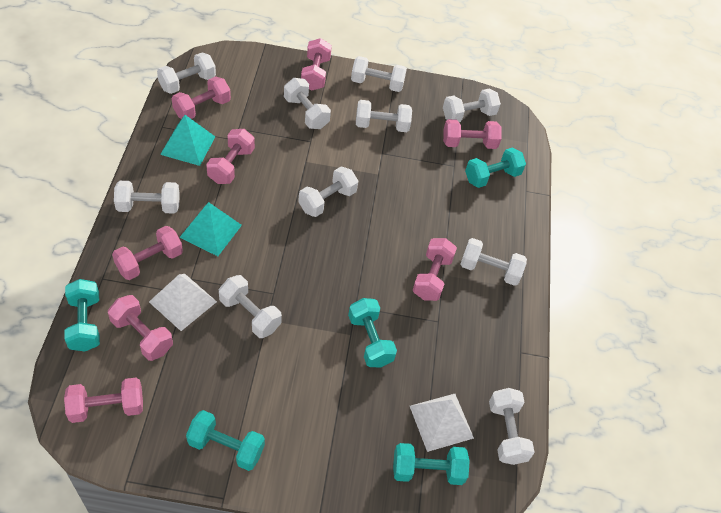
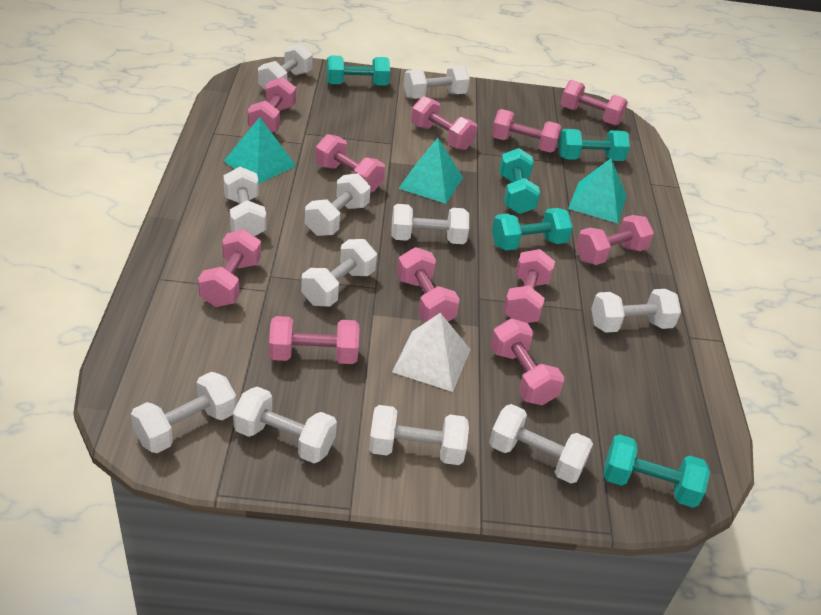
pink dumbbell: [64,378,143,423] [108,295,173,361] [112,226,183,280] [172,76,231,119] [206,129,255,184] [301,38,332,90] [413,238,457,301] [443,119,502,149] = 8 -> [198,229,261,307] [248,77,296,133] [269,316,359,364] [315,134,385,192] [397,247,460,322] [411,96,477,150] [490,319,564,405] [492,109,561,153] [503,249,555,323] [561,80,628,126] [576,215,654,265] = 11
turquoise pyramid: [160,115,215,166] [179,202,242,256] = 2 -> [224,117,296,184] [398,138,463,204] [568,158,627,223] = 3
white dumbbell: [114,181,180,214] [157,52,216,94] [219,275,282,338] [284,78,331,129] [298,167,358,217] [351,56,407,92] [356,100,412,132] [443,89,501,122] [461,238,527,286] [489,388,534,465] = 10 -> [131,372,237,453] [223,167,266,236] [233,387,337,463] [258,43,313,89] [301,239,377,307] [305,173,371,236] [369,405,469,465] [391,204,469,244] [404,65,470,99] [489,404,593,483] [591,289,681,333] = 11
white pyramid: [149,274,217,331] [410,394,474,452] = 2 -> [392,313,471,392] = 1

